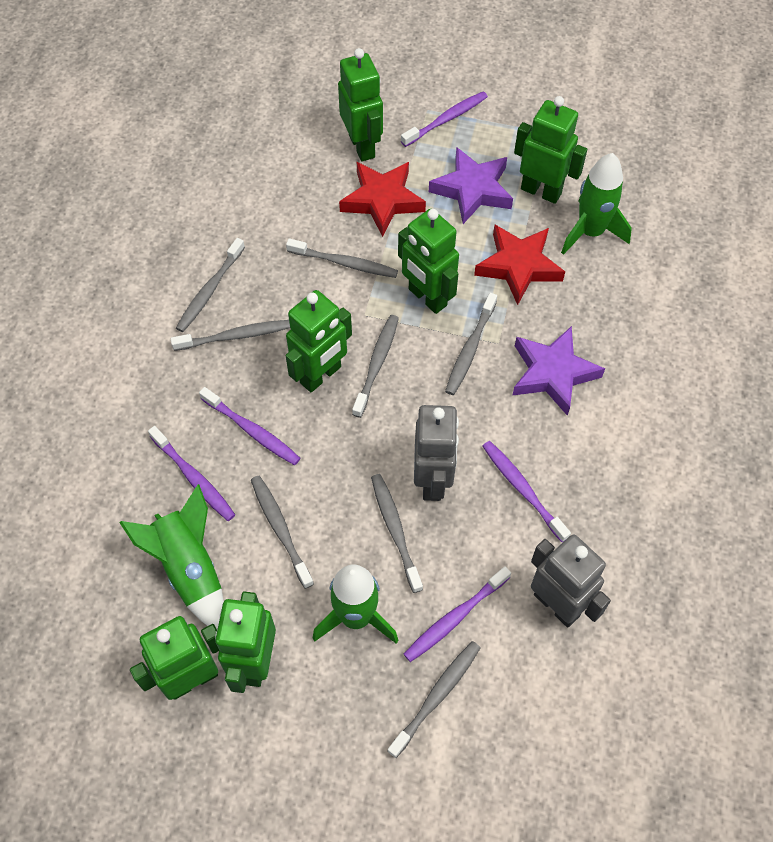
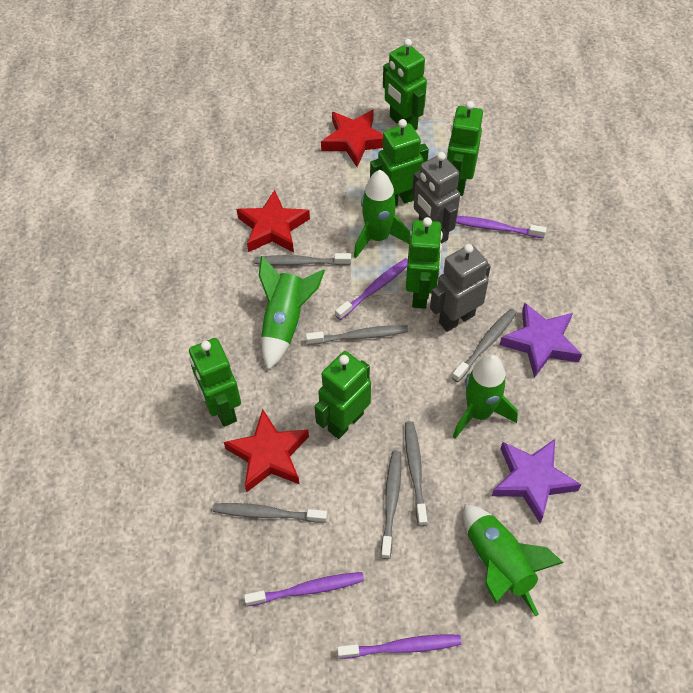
green rocket: [119,484,224,629] [313,564,398,644] [561,153,632,255] = 3 -> [259,256,325,370] [354,170,411,258] [453,354,518,439] [463,504,564,616] = 4
grey toothbrush: [171,320,290,351] [176,238,245,332] [251,476,314,589] [286,238,398,278] [352,315,399,418] [371,474,423,593] [388,641,481,758] [445,293,497,395] = 8 -> [213,503,327,523] [254,253,351,265] [306,325,408,345] [381,450,401,559] [405,421,428,526] [452,309,517,382] = 6
purple toothbrush: [148,426,235,521] [199,387,301,465] [401,91,488,147] [404,566,511,662] [483,441,571,542] = 5 -> [244,572,364,606] [335,258,408,320] [337,635,462,659] [456,216,547,238] = 4
red star: [339,162,426,237] [474,225,565,305] = 2 -> [224,409,309,492] [237,190,310,253] [321,109,383,167] = 3

